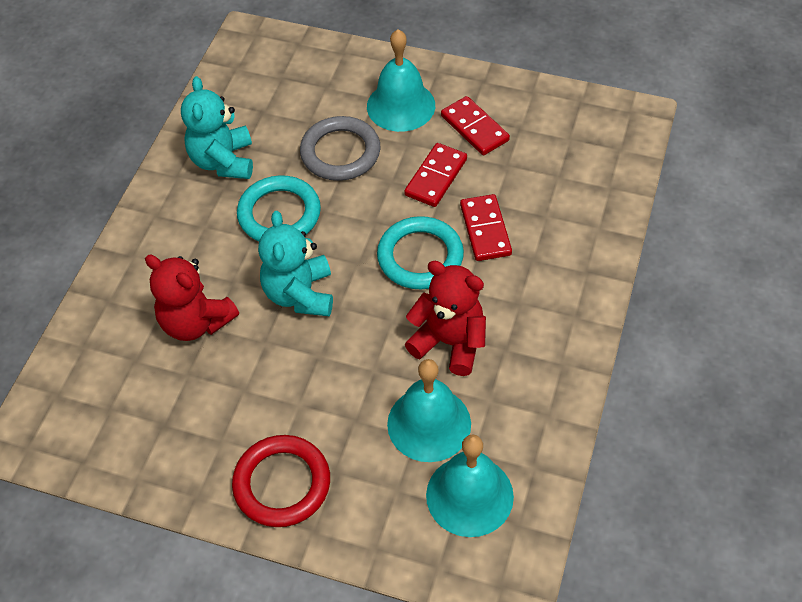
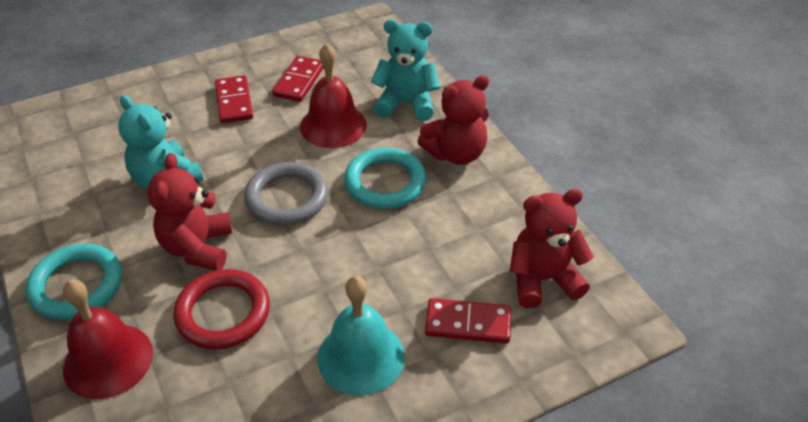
red bell: none = 0 -> [63,279,153,399] [300,43,367,148] = 2
red teddy bear: [145,255,239,341] [405,261,486,376] = 2 -> [148,153,232,270] [417,75,489,165] [510,189,594,308] = 3
turquoise bell: [367,29,435,132] [387,359,471,462] [426,434,514,537] = 3 -> [317,276,405,396] = 1

